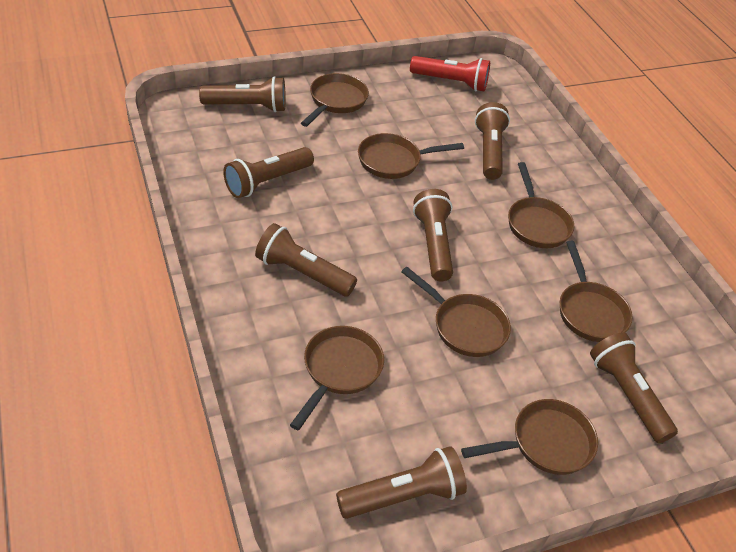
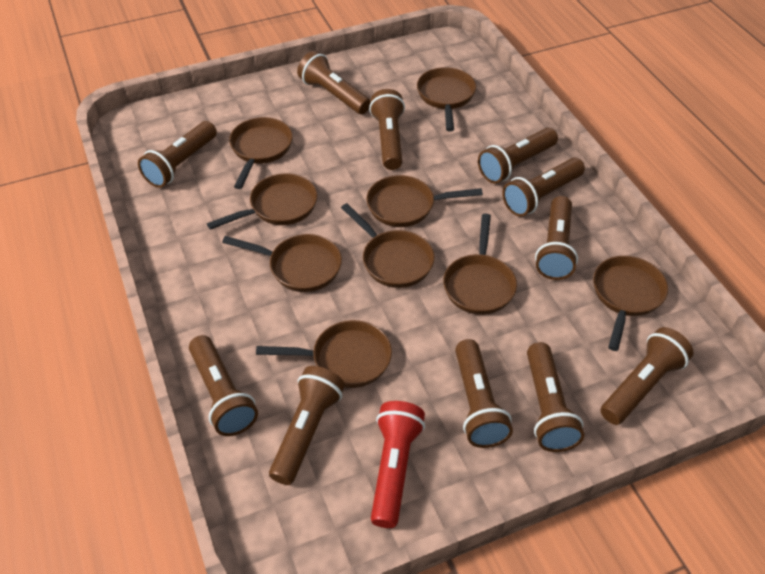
brown flashlight: [199,76,286,112] [223,147,314,198] [255,223,357,296] [336,446,467,519] [413,189,453,281] [475,102,510,180] [590,332,678,443] = 7 -> [138,121,217,188] [189,335,258,436] [269,366,345,485] [297,51,370,114] [369,89,405,170] [455,339,513,448] [478,128,558,184] [502,158,585,217] [527,342,584,452] [535,196,578,280] [601,327,693,425] = 11
brown pan: [290,326,384,431] [301,73,369,127] [358,133,464,179] [401,267,511,357] [461,399,598,475] [508,162,574,248] [560,241,633,342] = 7 -> [207,173,317,230] [222,234,342,292] [229,117,293,189] [256,320,392,388] [341,203,435,288] [367,175,483,227] [417,67,476,131] [443,213,517,315] [593,256,668,351] = 9

